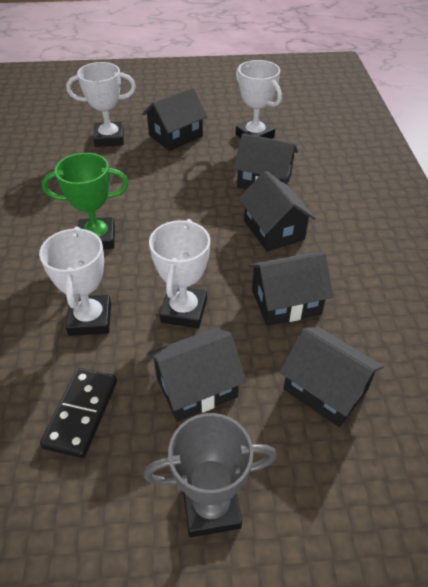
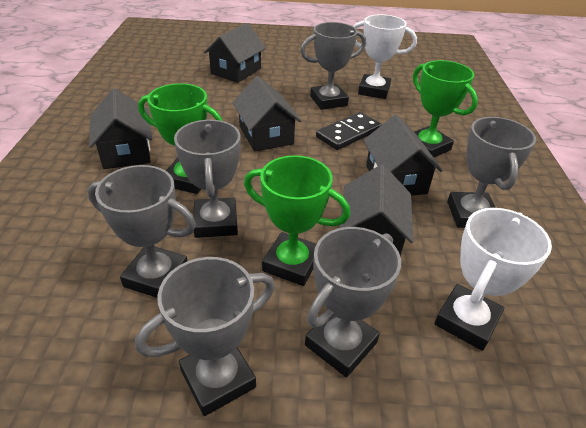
black house: [142,87,208,151] [147,328,246,422] [233,133,298,190] [239,171,316,251] [248,252,333,326] [279,327,384,427] = 6 -> [89,88,152,169] [204,23,266,83] [232,76,302,152] [339,164,414,256] [364,114,443,196] = 5
green trophy: [42,153,129,249] = 1 -> [138,83,222,194] [244,155,350,286] [413,60,478,157] = 3
grey trophy: [143,413,277,537] = 1 -> [88,165,196,298] [135,257,275,416] [174,120,241,238] [300,22,366,110] [305,227,401,377] [447,117,536,228] = 6
white trophy: [39,227,111,336] [66,62,136,147] [149,219,210,328] [236,60,282,139] = 4 -> [353,14,417,99] [434,208,552,351] = 2

